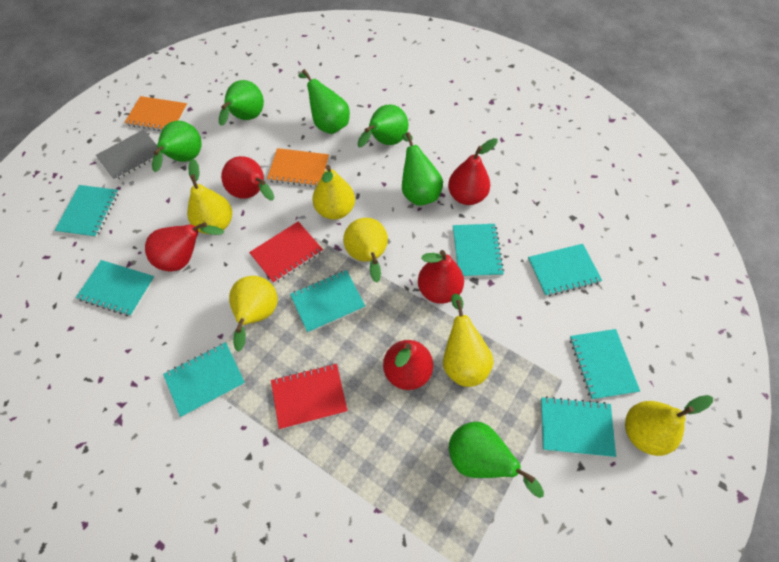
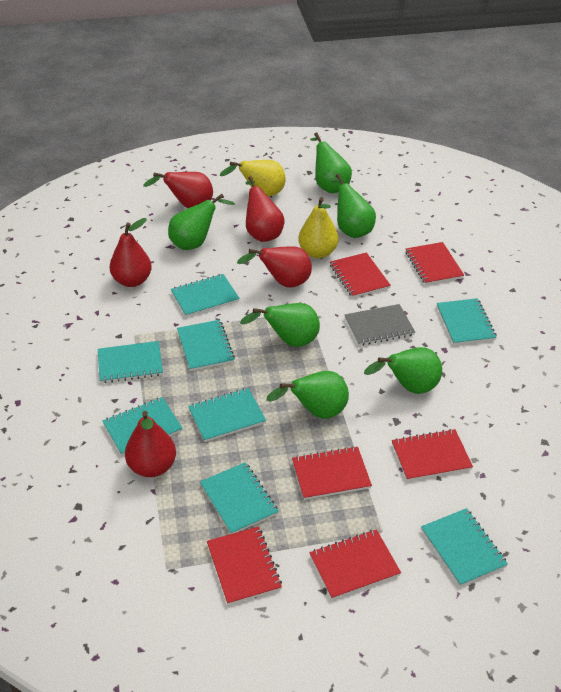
orange notebook: [124,96,188,131] [267,148,329,187] = 2 -> none = 0
red notebook: [249,221,323,284] [271,364,348,429] = 2 -> [207,526,282,605] [292,446,372,500] [309,529,401,600] [330,252,391,298] [392,429,473,481] [405,242,464,285] = 6
yellow pear: [187,159,232,234] [229,276,278,352] [312,165,355,220] [343,218,388,283] [443,294,494,387] [625,395,713,456] = 6 -> [220,160,286,197] [298,197,338,258] = 2

